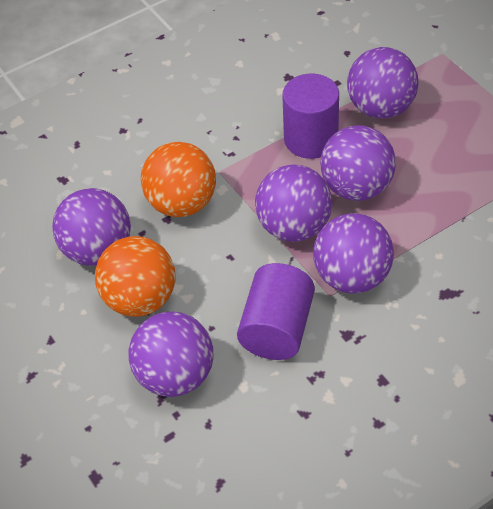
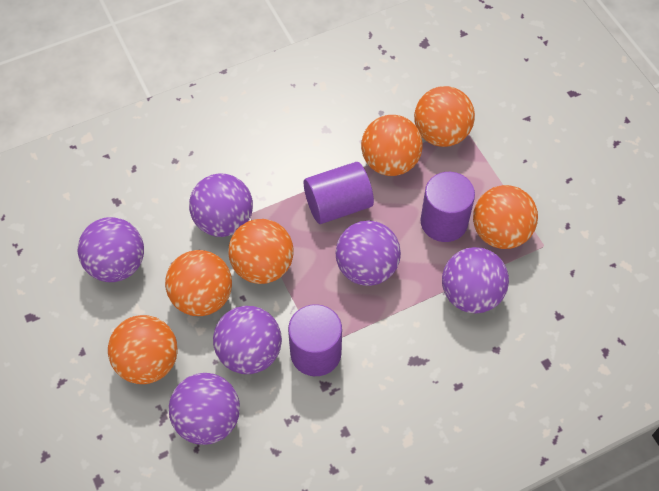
orange ball: [95,236,175,317] [141,142,216,217] = 2 -> [108,315,178,384] [165,250,232,316] [228,219,294,284] [361,115,423,176] [414,86,475,147] [473,185,538,249] = 6
purple cylinder: [237,263,315,360] [282,74,339,159] = 2 -> [288,304,342,376] [304,162,374,224] [420,172,475,242] = 3

